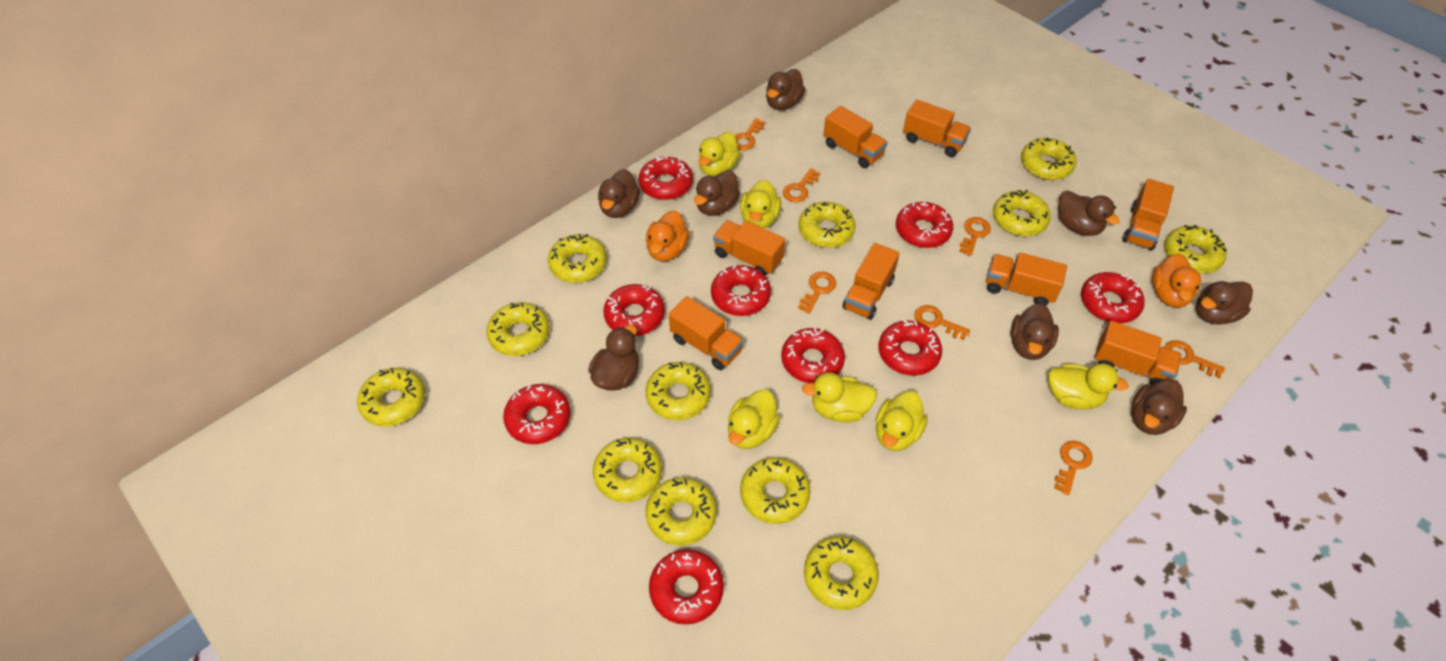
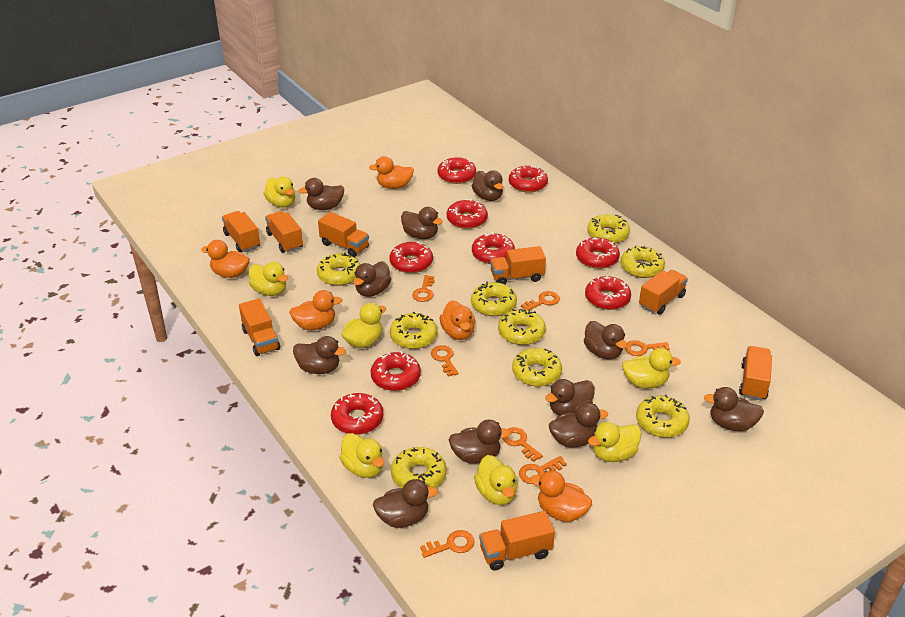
brown duck: [588,325,639,391] [598,169,640,218] [694,170,740,216] [766,69,805,110] [1010,304,1059,360] [1058,190,1120,236] [1132,379,1187,435] [1196,281,1253,324] = 8 -> [293,336,346,374] [299,178,344,210] [353,261,391,297] [373,479,438,528] [401,207,443,239] [448,420,511,463] [472,170,503,201] [545,379,595,415] [549,402,608,448] [584,321,627,359] [704,387,764,431] = 11
orange duck: [646,210,689,261] [1152,253,1201,307] = 2 -> [201,240,250,278] [289,290,342,330] [369,156,414,189] [440,300,475,340] [530,470,592,522] = 5
yellow donut: [357,368,425,427] [486,302,550,356] [548,234,607,283] [593,438,662,503] [646,362,711,420] [646,477,717,546] [740,457,810,524] [798,202,856,248] [804,536,879,610] [993,190,1051,236] [1021,138,1077,180] [1164,225,1227,274] = 12 -> [317,253,360,286] [390,312,438,349] [391,447,446,488] [471,282,517,316] [498,309,546,345] [512,348,562,386] [587,214,630,244] [620,246,665,278] [636,395,690,438] = 9
yellow duck: [698,132,740,177] [728,389,780,449] [740,180,781,228] [802,372,877,423] [875,391,927,451] [1048,363,1129,410] = 6 -> [249,262,288,296] [263,177,295,207] [339,433,384,478] [341,303,386,348] [474,455,518,505] [588,422,641,462] [622,348,681,388] = 7

